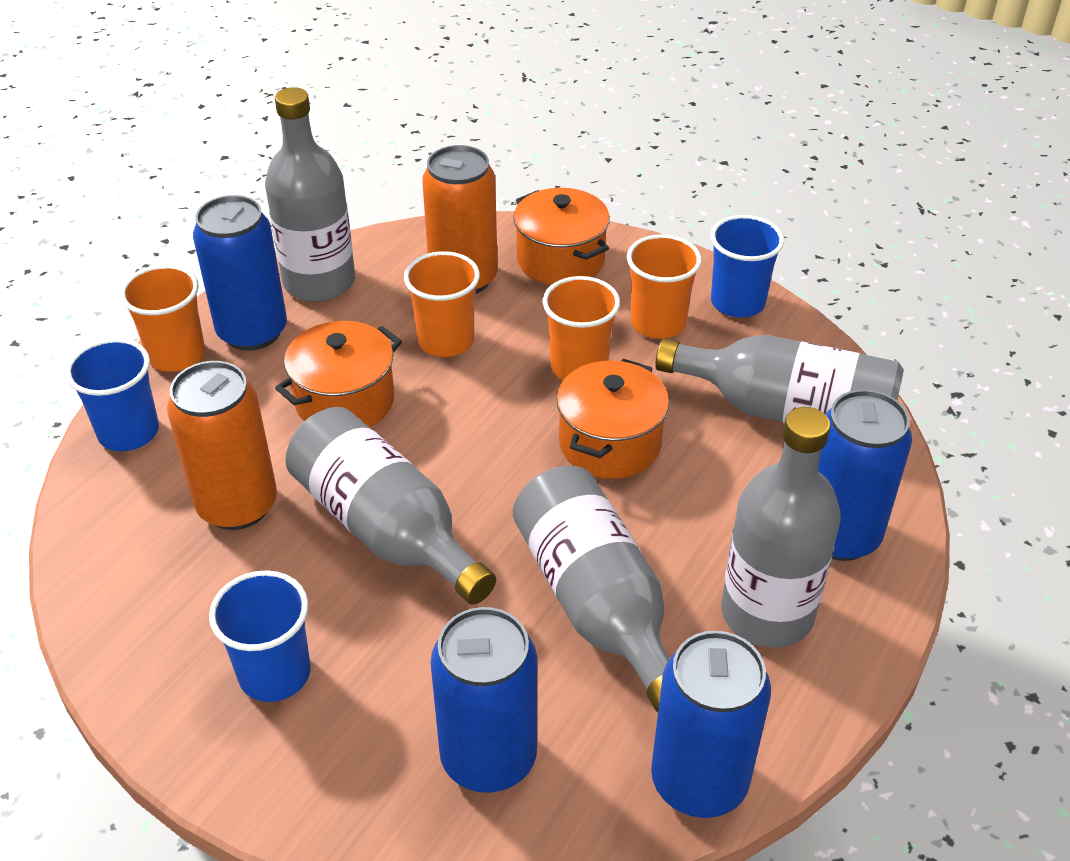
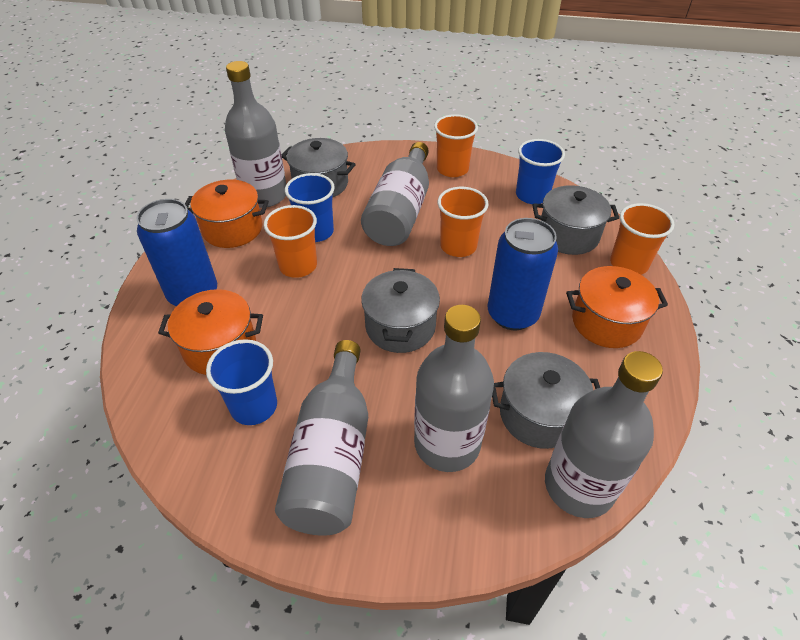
blue can: [193,195,287,351] [431,607,537,793] [651,631,771,818] [818,389,912,561] = 4 -> [136,199,217,306] [488,218,558,330] = 2
grey pot: none = 0 -> [282,138,356,198] [361,268,440,353] [492,352,600,449] [532,185,619,255] = 4
orange can: [167,361,277,530] [422,145,498,294] = 2 -> none = 0

